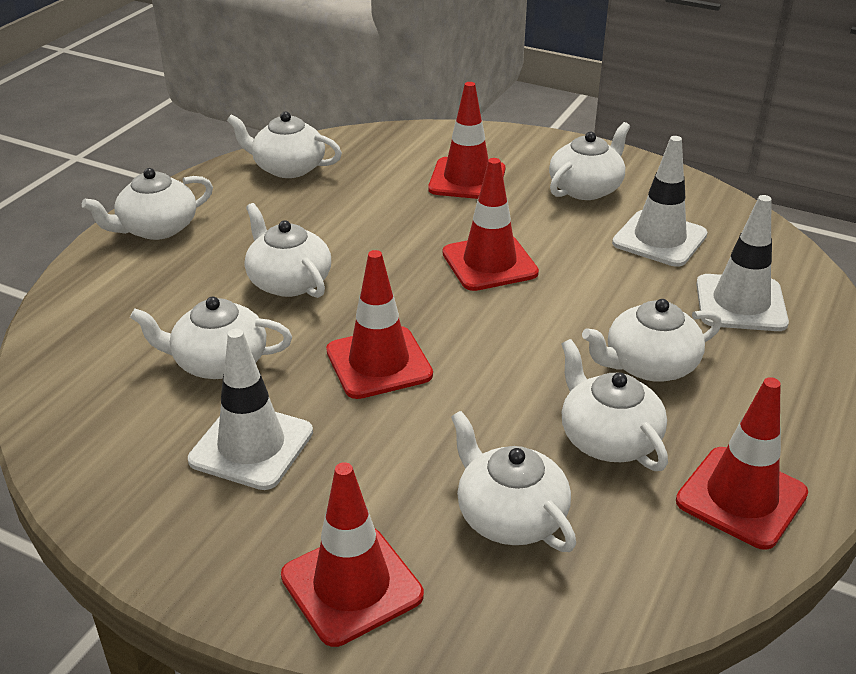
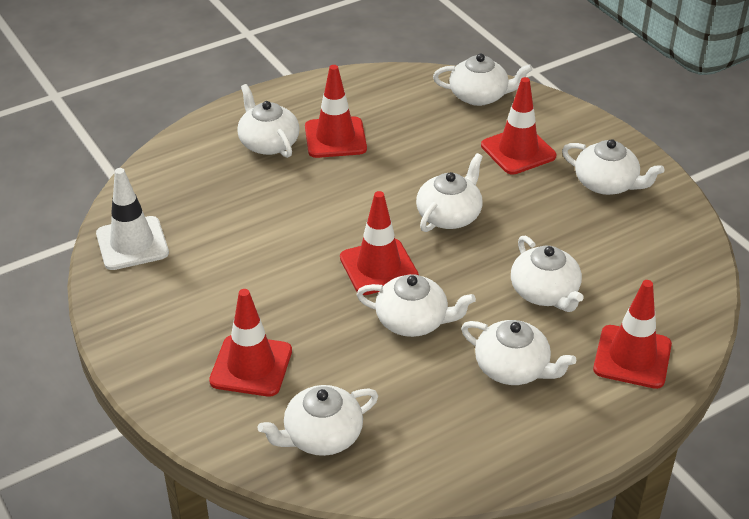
white traffic cone: [188,328,313,490] [612,136,708,267] [696,195,789,331] = 3 -> [96,168,169,270] = 1

